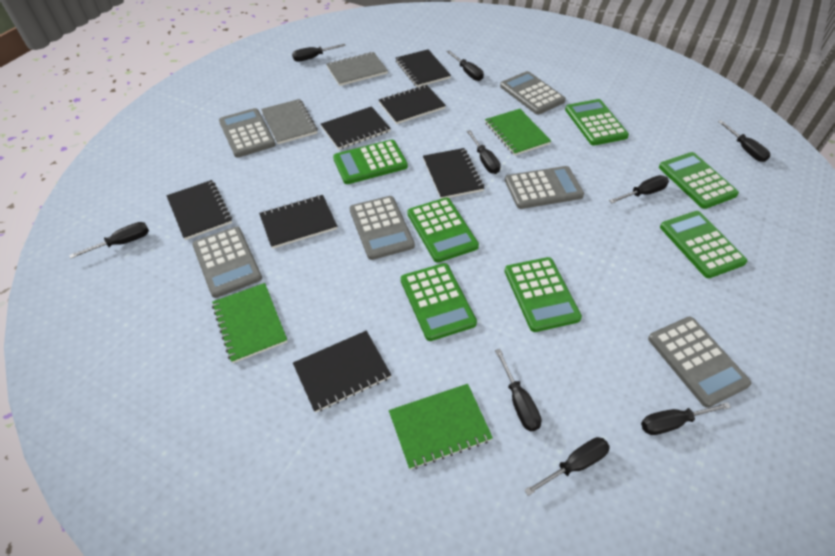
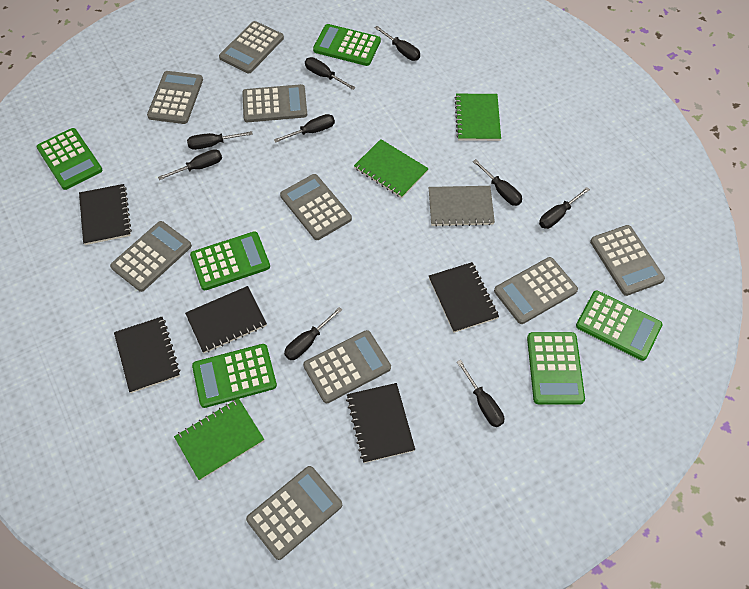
black notebook: [166,180,232,240] [259,195,337,249] [293,330,391,413] [321,106,391,150] [379,85,446,124] [396,49,451,87] [423,148,484,199] = 7 -> [79,184,132,245] [114,317,180,393] [185,286,267,353] [346,383,415,463] [429,262,499,333] = 5
green calculator: [333,140,408,184] [401,263,477,341] [407,197,479,263] [505,257,582,332] [565,99,629,146] [659,152,739,209] [660,211,747,278] = 7 -> [36,128,102,190] [190,231,270,290] [192,344,277,408] [313,24,381,66] [527,332,585,405] [576,291,663,361] = 6
grey calculator: [192,226,262,298] [219,108,276,158] [349,196,415,260] [500,71,566,115] [505,166,584,209] [648,317,751,408] = 6 -> [110,221,192,292] [147,71,203,124] [219,21,284,73] [242,84,307,122] [246,466,342,560] [280,174,352,240] [303,330,391,403] [494,257,578,324] [590,225,665,296] = 9
grey notebook: [261,99,318,144] [326,52,388,86] = 2 -> [429,186,495,227] = 1

